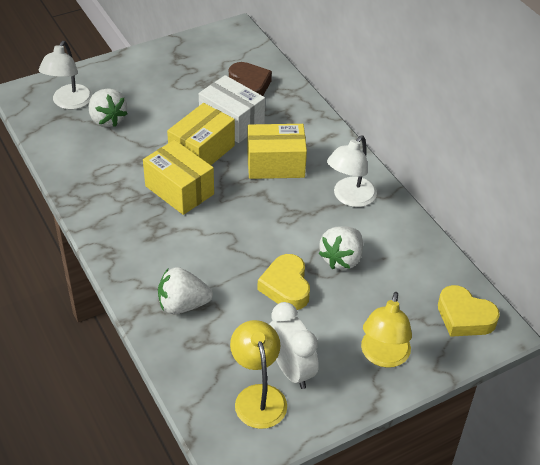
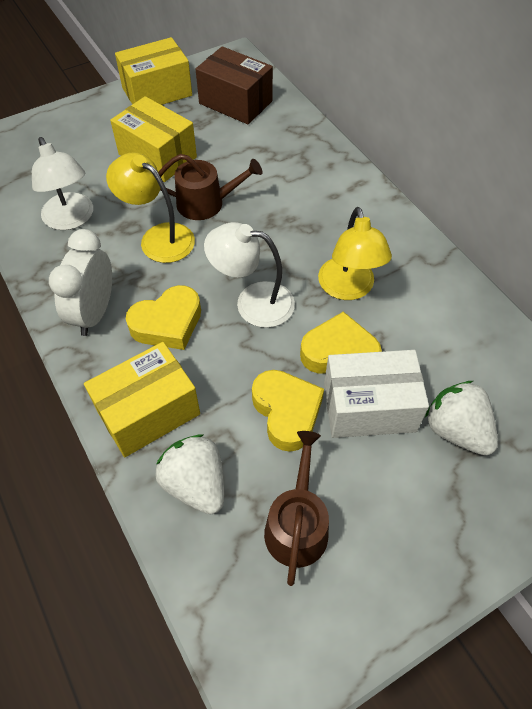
brown box: none = 0 -> [196,46,273,124] = 1
brown heart: [229,62,272,96] = 1 -> none = 0
brown watering can: none = 0 -> [158,154,262,220] [264,431,329,586] = 2
white strawberry: [89,88,128,127] [158,267,213,314] [319,226,363,270] = 3 -> [155,434,224,514] [425,381,498,455] = 2
yellow heart: [257,254,310,310] [438,285,500,337] = 2 -> [126,285,201,350] [252,370,324,452] [300,311,382,374] = 3

